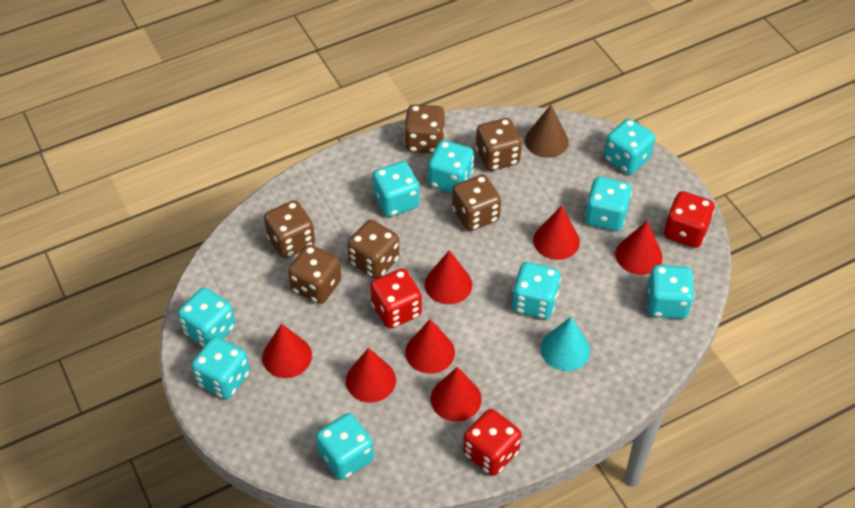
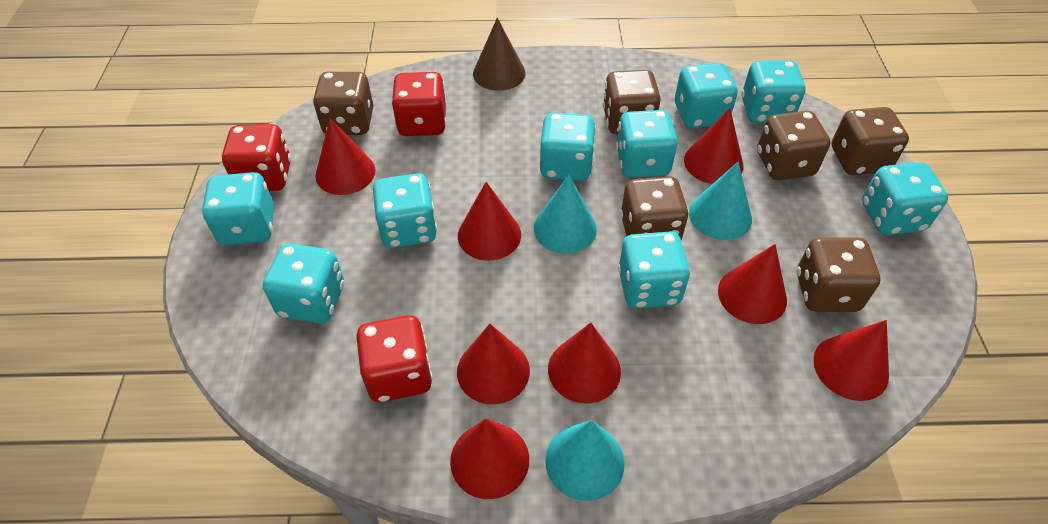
red cone: [262,324,312,378] [346,348,396,402] [405,319,455,374] [425,250,472,304] [431,367,482,422] [533,206,580,260] [615,221,663,275] = 7 -> [315,118,376,195] [450,419,529,499] [457,324,530,404] [458,182,521,260] [548,323,621,403] [684,108,743,184] [718,244,787,324] [813,320,889,401] = 8
turquoise cone: [541,317,590,371] = 1 -> [534,175,597,254] [545,420,625,501] [689,162,752,240] = 3

